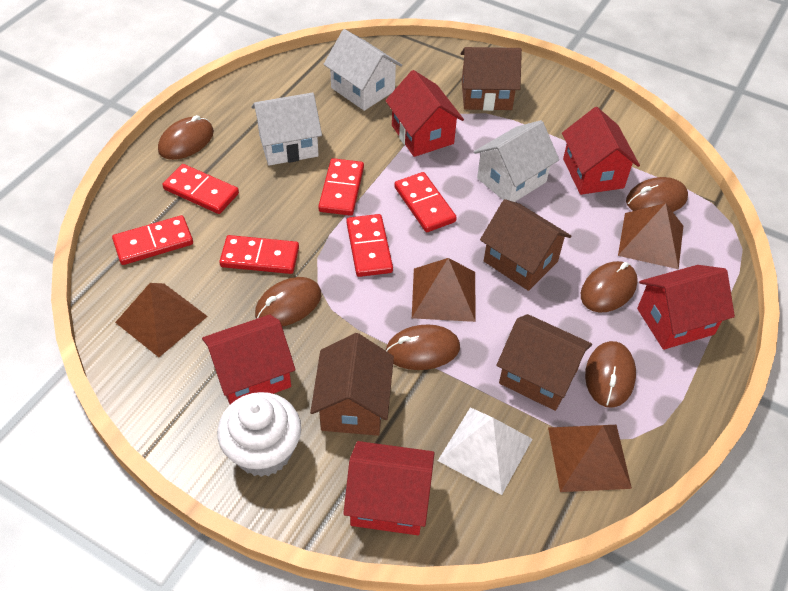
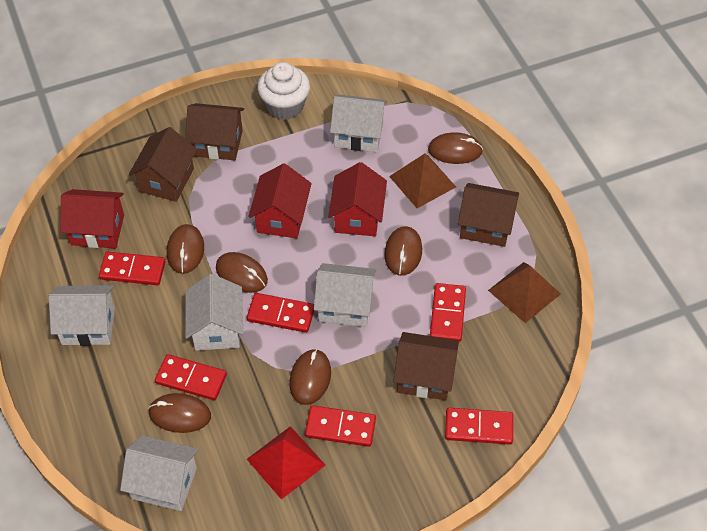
brown pyramid: [115,283,208,357] [412,258,476,322] [548,425,632,492] [618,203,683,269] = 4 -> [389,154,456,208] [488,262,561,323] = 2
red house: [202,314,296,404] [343,441,434,535] [385,70,464,157] [562,107,640,195] [637,265,735,350] = 5 -> [60,189,124,248] [248,163,312,238] [328,162,387,236] = 3
red pyramid: none = 0 -> [247,426,325,500] = 1
white house: [252,92,322,166] [324,29,402,111] [474,120,559,202] = 3 -> [49,285,115,346] [120,435,199,511] [185,274,243,351] [314,263,376,327] [330,95,387,152] = 5
white pyramid: [438,407,532,495] = 1 -> none = 0

